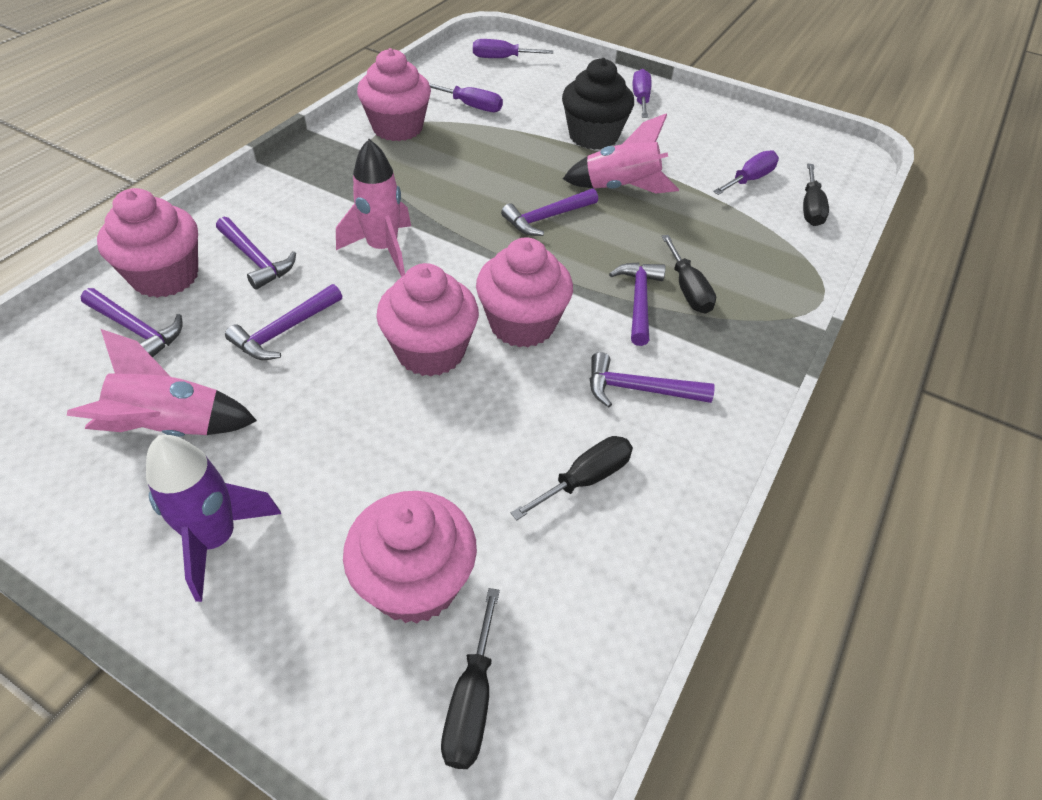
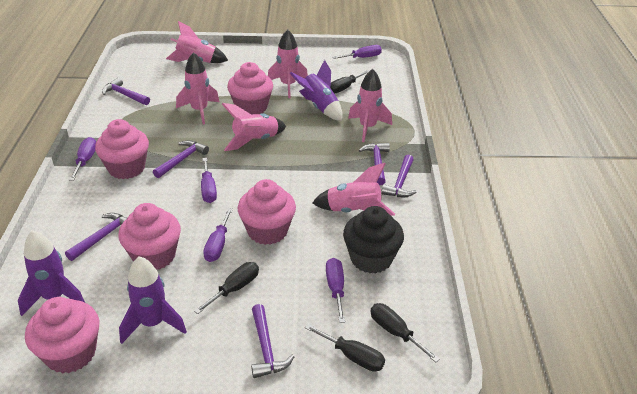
pink rocket: [67,329,257,437] [336,139,411,277] [563,113,679,194] = 3 -> [166,21,228,63] [176,52,219,124] [222,103,286,151] [268,29,308,98] [312,163,395,216] [348,69,392,142] = 6
purple rocket: [146,435,281,602] = 1 -> [18,230,85,316] [119,256,187,344] [290,60,343,121] = 3
purple screwdriver: [429,83,503,112] [473,39,553,58] [633,69,652,118] [713,150,779,195] = 4 -> [69,137,96,181] [201,158,217,203] [203,208,233,262] [326,258,345,323] [332,45,382,59] = 5

